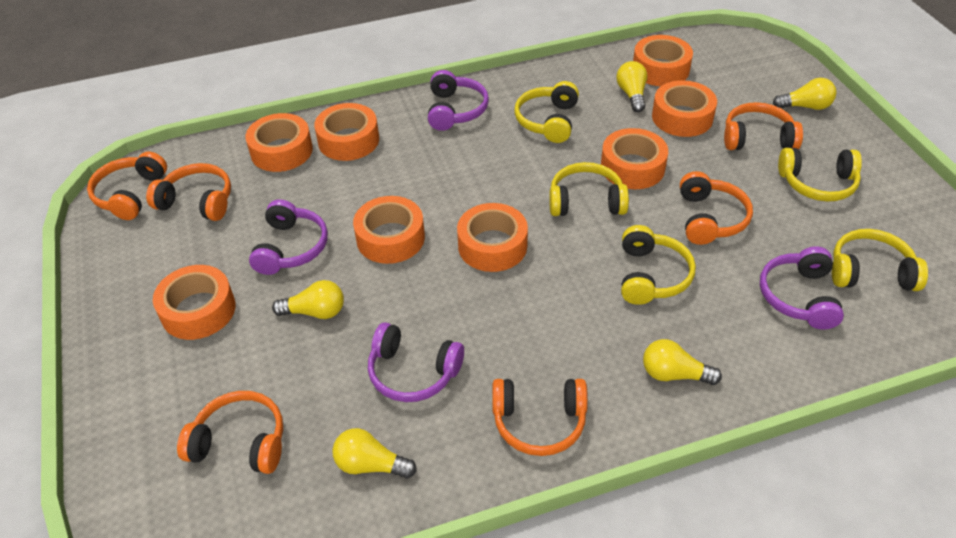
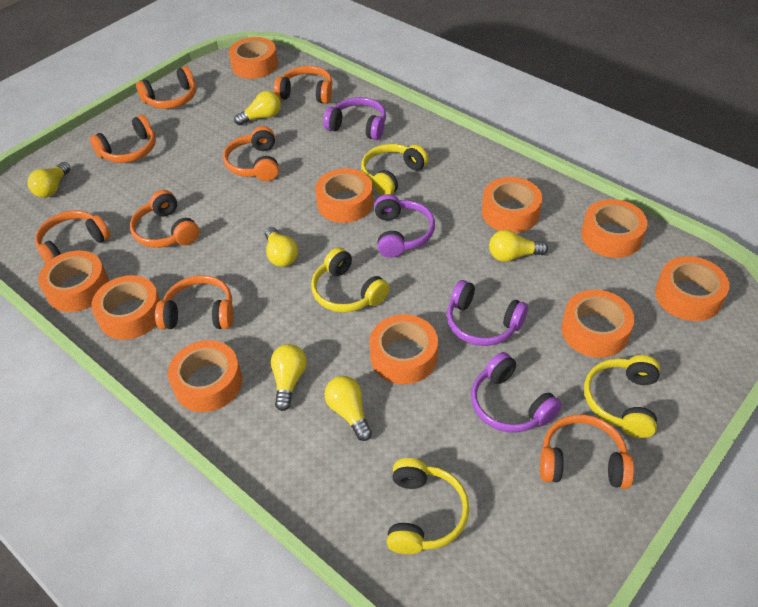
orange headphones: [87,152,167,220] [146,163,231,221] [177,391,283,474] [492,379,588,456] [680,171,753,245] [724,102,803,150] = 6 -> [35,210,111,263] [90,115,156,163] [130,190,200,248] [136,66,196,109] [155,275,234,329] [223,126,279,181] [274,66,333,104] [540,414,634,489] = 8
orange tape: [153,265,236,340] [245,113,313,172] [314,103,379,161] [353,196,425,264] [457,203,528,272] [601,128,668,189] [633,35,693,87] [652,80,717,137] = 8 -> [38,250,109,312] [91,275,160,340] [168,340,242,412] [229,37,278,79] [315,168,373,223] [369,314,438,384] [482,177,542,233] [562,290,634,358] [581,199,647,258] [655,256,730,321] = 10
yellow headphones: [514,81,579,143] [549,162,629,216] [621,225,696,305] [778,148,862,202] [832,229,928,291] = 5 -> [311,247,390,312] [361,144,428,195] [387,458,470,554] [584,355,660,438] = 4
yellow light bulb: [272,280,344,319] [332,428,417,479] [616,61,647,112] [643,339,722,385] [773,78,836,110] = 5 -> [28,162,70,198] [234,91,281,125] [265,227,298,267] [271,344,307,411] [324,376,372,441] [489,230,548,262] = 6

